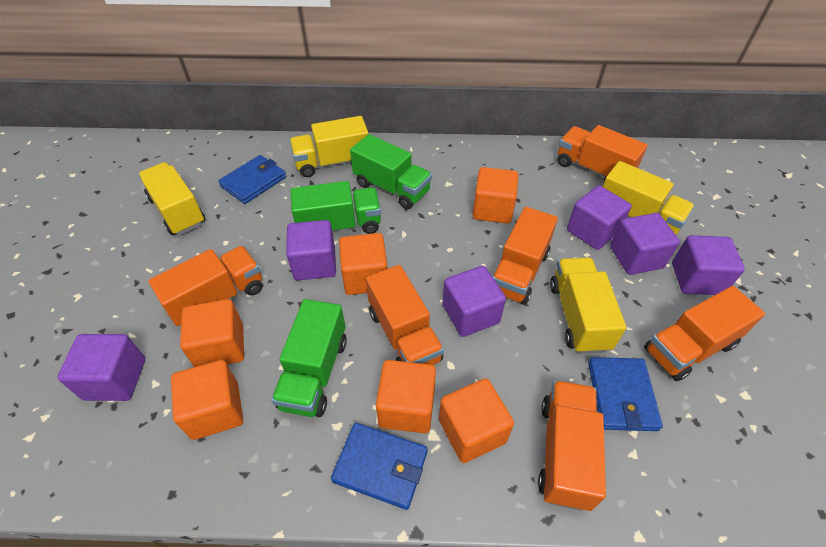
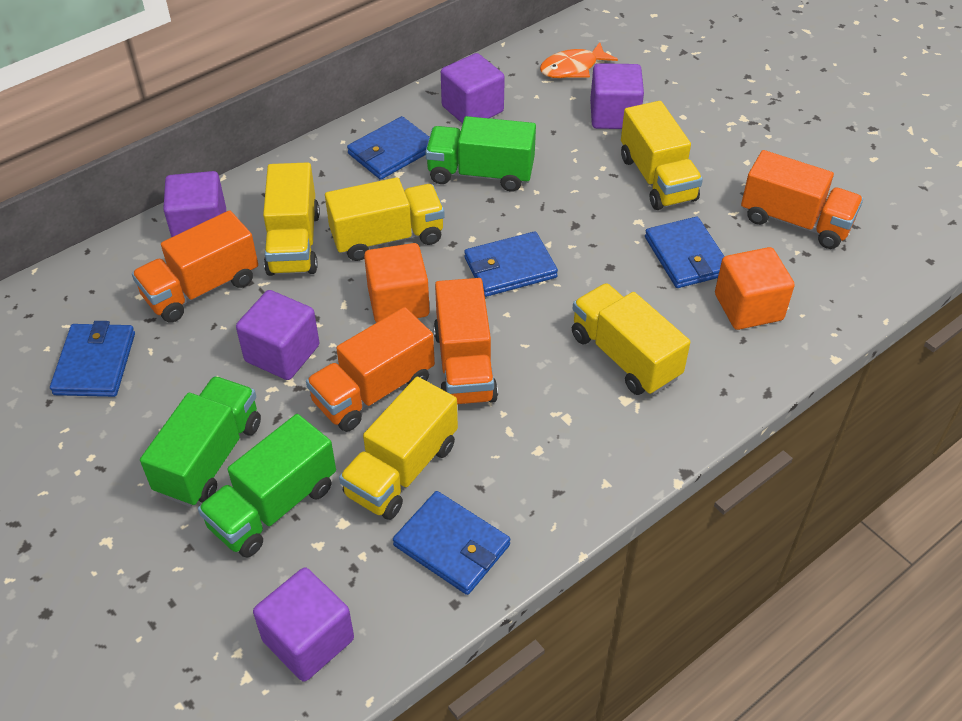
blue wallet: [218,155,286,204] [331,423,428,510] [588,357,663,431] = 3 -> [50,321,135,397] [347,116,429,180] [393,491,510,595] [464,231,558,297] [645,217,725,288] = 5
orange cube: [171,360,243,440] [180,299,244,367] [339,233,388,295] [376,360,436,433] [439,378,514,463] [473,167,518,224] = 6 -> [364,243,430,323] [715,247,795,330] = 2
orange fish: none = 0 -> [540,42,618,78] = 1
orange truck: [148,246,262,326] [366,265,444,365] [492,207,558,305] [538,380,606,511] [557,125,648,181] [644,286,765,381] = 6 -> [132,210,258,323] [306,307,435,432] [433,278,498,404] [741,150,863,249] = 4
purple cube: [57,334,145,401] [286,220,336,281] [442,266,506,337] [567,185,632,250] [610,213,680,275] [672,235,745,295] = 6 -> [163,171,226,237] [236,290,319,380] [253,568,354,682] [441,53,505,124] [590,63,644,129] = 5
yellow truck: [138,162,206,235] [289,116,369,177] [550,257,626,354] [602,161,695,235] = 4 -> [263,162,320,276] [325,177,445,261] [339,377,458,520] [572,283,690,395] [621,101,703,210] = 5

